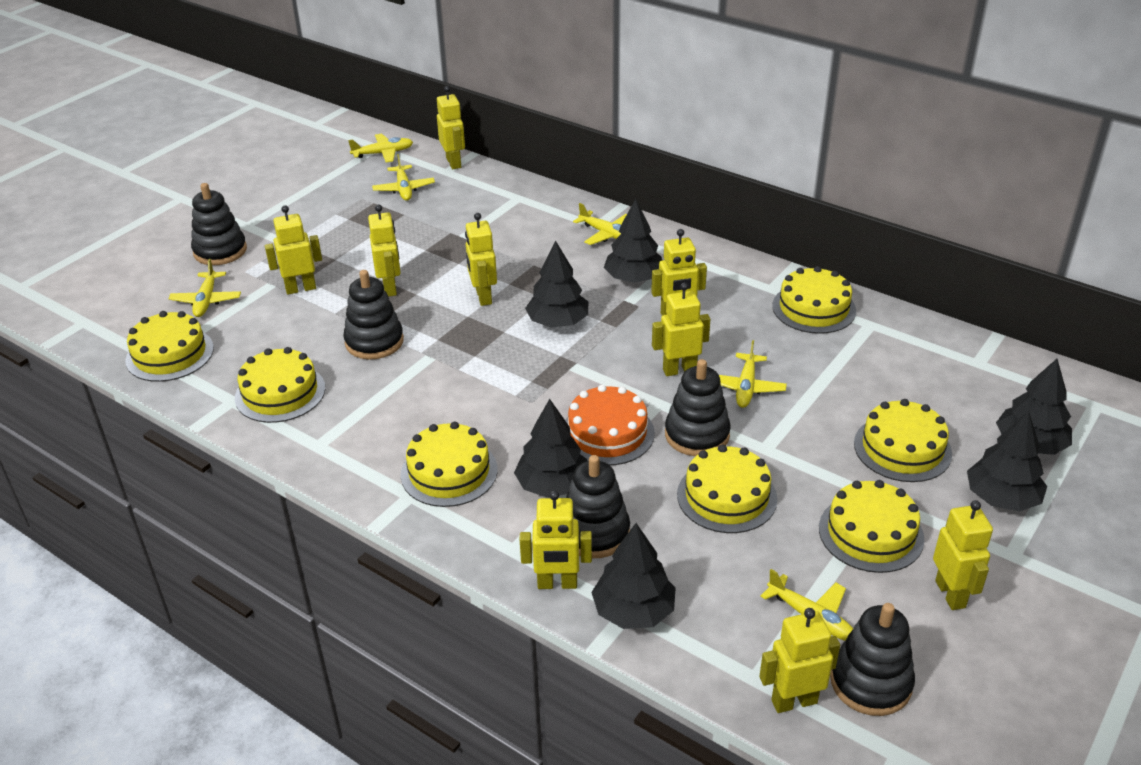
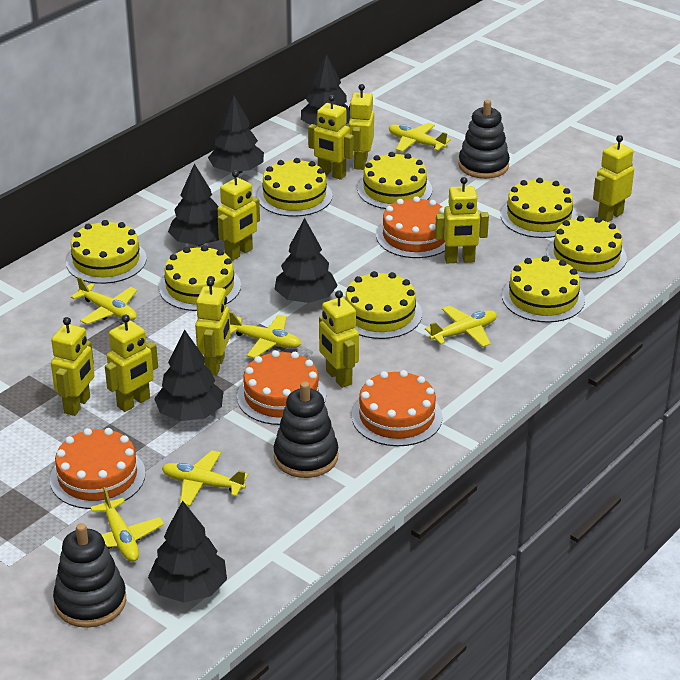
black stacking toy: [191,183,247,265] [343,270,404,359] [566,455,630,558] [665,359,731,456] [830,603,915,716] = 5 -> [53,523,126,628] [274,382,338,478] [458,100,510,179] = 3
orange cake: [565,385,655,465] = 1 -> [50,428,146,509] [237,350,326,425] [352,370,443,446] [376,196,445,258] = 4
yellow cake: [125,311,214,382] [235,347,325,423] [401,422,498,507] [677,444,777,533] [772,266,856,334] [819,480,925,573] [854,399,952,482] = 7 -> [66,220,147,284] [159,245,241,311] [257,158,333,217] [345,271,422,339] [357,152,432,209] [501,178,578,238] [502,256,585,323] [547,216,627,279] = 8

